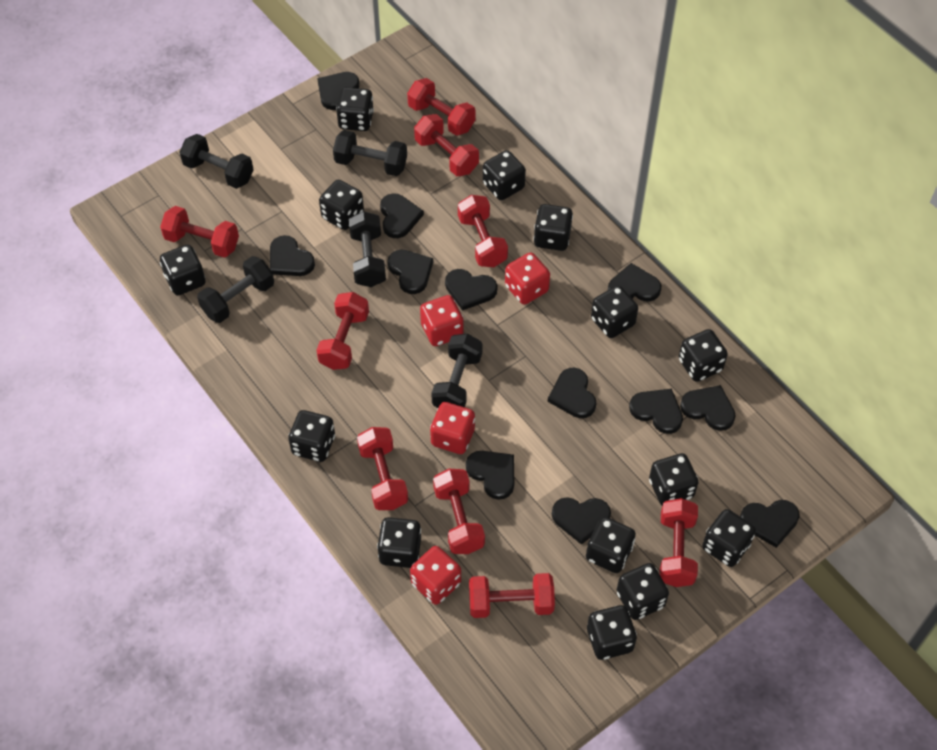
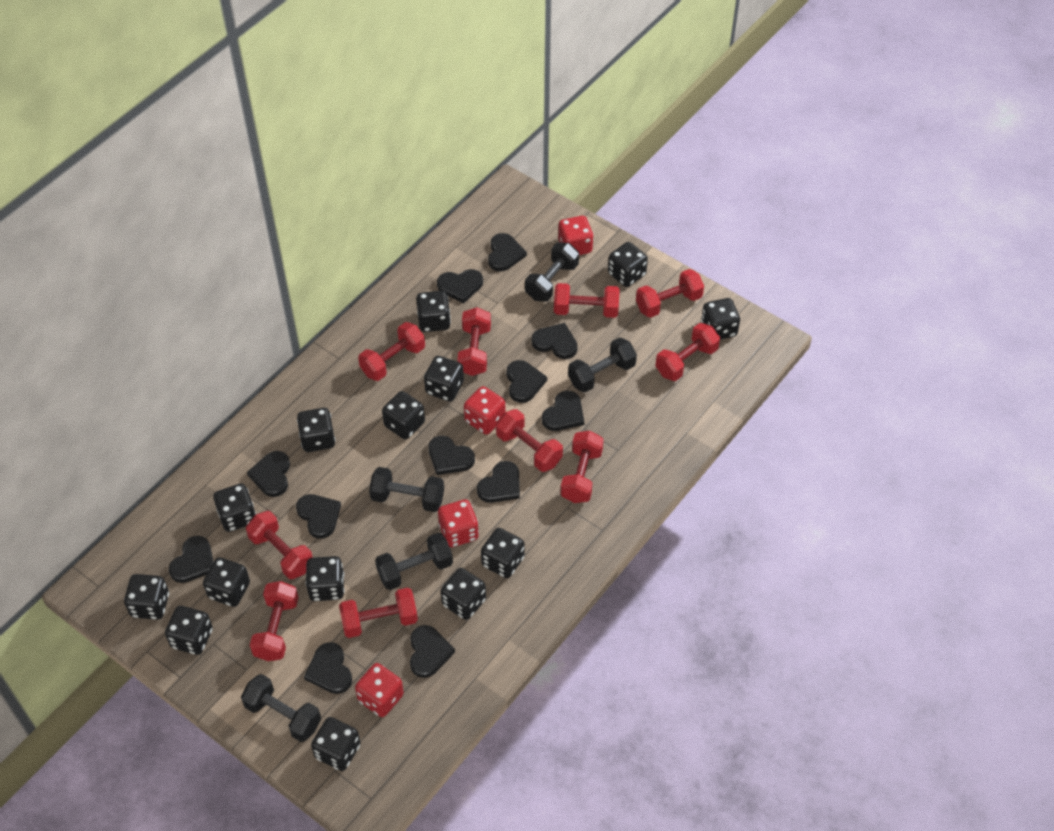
red dumbbell: [160,206,239,258] [316,292,369,370] [357,427,408,510] [407,78,476,136] [414,114,479,176] [433,469,485,554] [458,195,508,267] [469,573,555,618] [660,498,698,587] = 9 -> [246,511,313,579] [250,581,299,661] [339,588,418,638] [358,322,425,381] [457,307,491,376] [496,409,563,472] [554,283,619,318] [561,431,604,503] [636,269,704,318] [656,323,720,381] = 10

